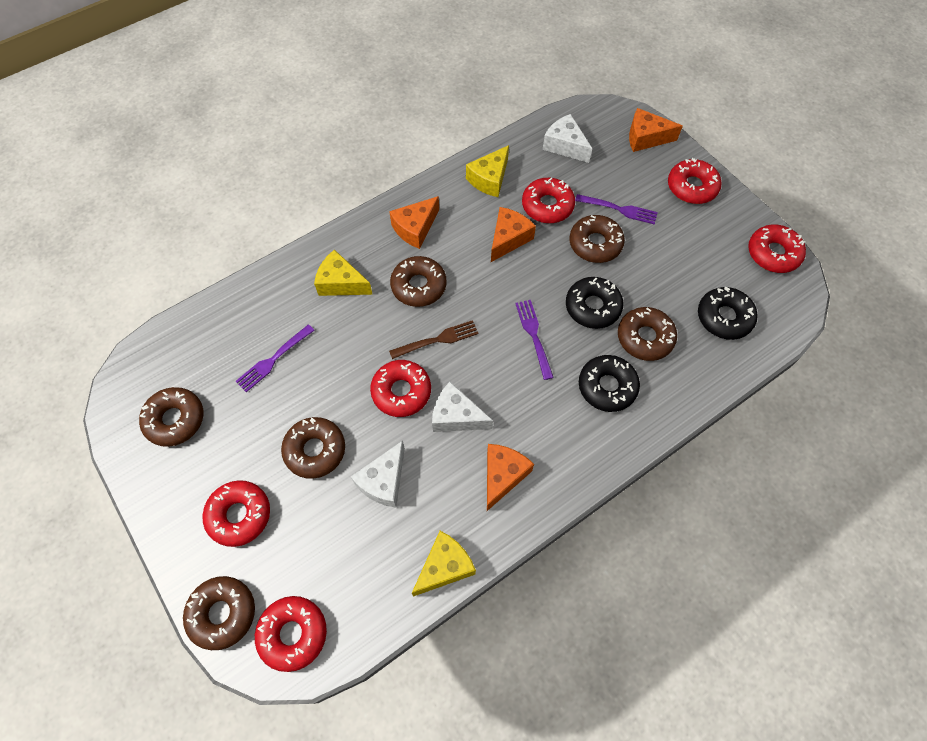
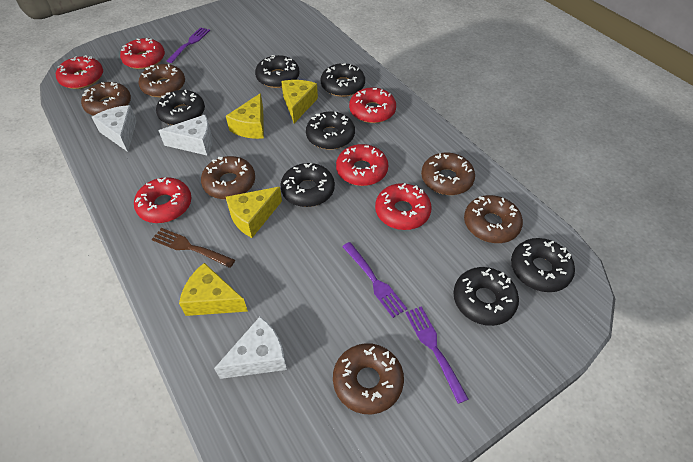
black donut: [566,277,623,329] [579,355,640,412] [698,286,757,340] = 3 -> [156,90,205,125] [255,55,300,88] [280,163,335,207] [306,111,355,150] [321,63,365,97] [453,267,519,326] [511,238,575,292] = 7
orange cheese: [389,196,439,249] [487,444,534,511] [491,207,536,262] [629,108,683,152] = 4 -> none = 0
yellow cheese: [314,249,373,296] [412,531,476,597] [466,145,509,197] = 3 -> [179,263,248,316] [226,93,264,139] [226,187,282,238] [281,80,318,123] = 4

